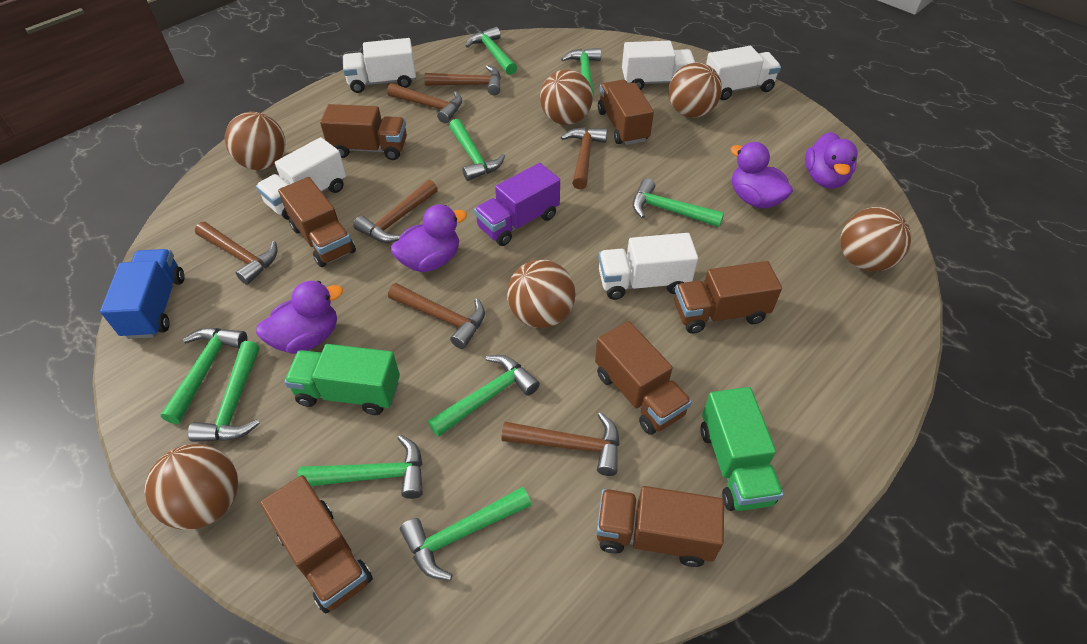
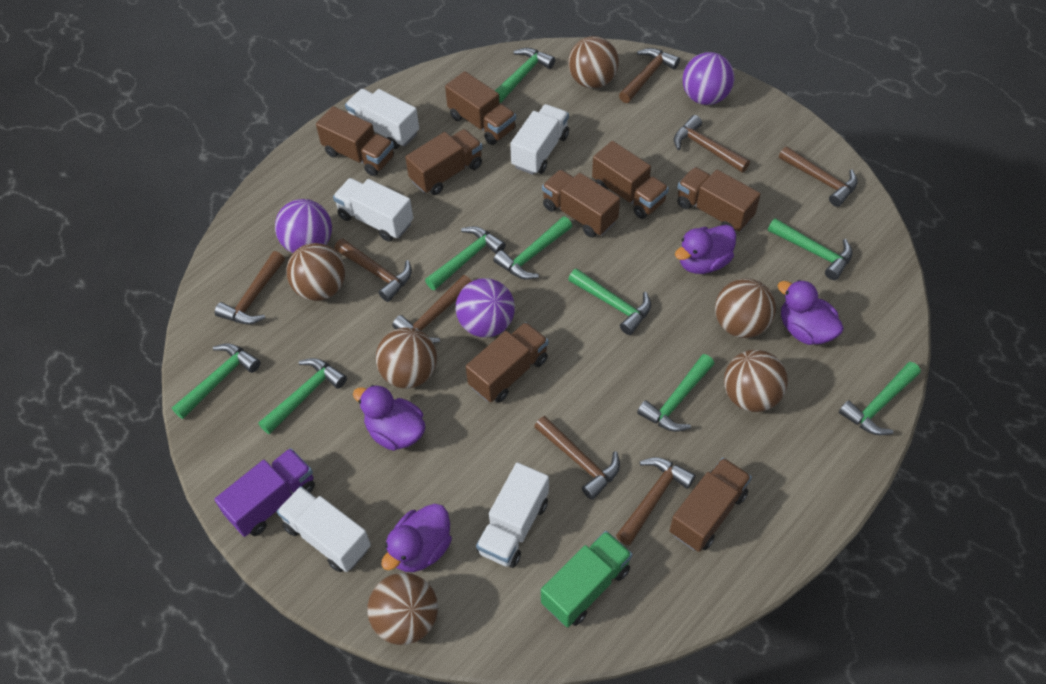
blue truck: [100,249,184,339] = 1 -> none = 0
brown hammer: [195,222,278,285] [353,179,438,243] [387,83,462,123] [388,283,485,349] [424,65,501,95] [502,412,620,476] [561,127,607,189] = 7 -> [215,251,285,325] [334,238,412,302] [392,275,472,344] [534,416,620,500] [616,457,696,545] [619,48,680,103] [674,115,750,173] [779,146,858,207] = 8
brown truck: [260,475,373,613] [278,177,356,267] [320,104,407,160] [595,321,692,435] [596,486,724,567] [598,80,654,145] [674,261,782,334] = 7 -> [316,106,394,176] [405,129,482,195] [445,71,516,145] [466,322,548,403] [542,170,620,238] [592,141,669,219] [670,458,752,552] [677,167,761,232] = 8
green truck: [284,344,400,415] [700,387,784,511] = 2 -> [541,531,632,627] = 1
purple ball: none = 0 -> [275,199,332,253] [456,278,515,338] [683,52,734,105] = 3

